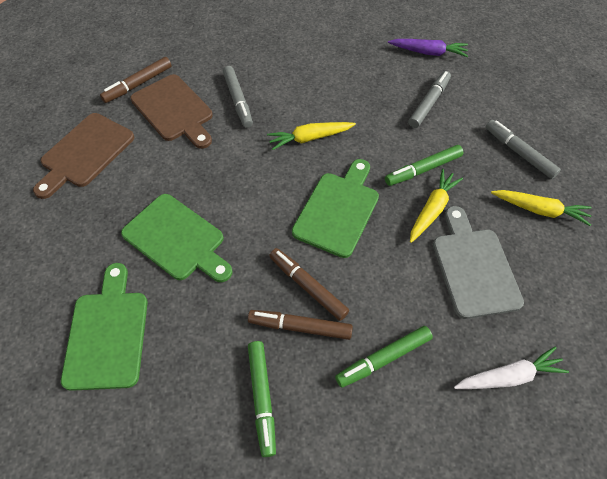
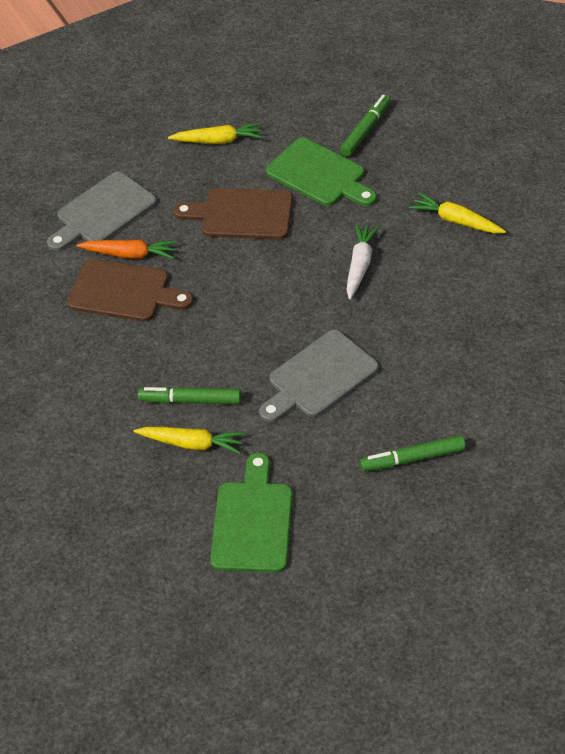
brown marker: [100,57,172,103] [248,310,353,340] [270,248,349,321] = 3 -> none = 0
green cutting board: [61,263,148,391] [121,194,233,282] [292,159,379,258] = 3 -> [210,453,293,573] [266,138,377,206] = 2
grey cutting board: [433,206,524,319] = 1 -> [47,172,157,251] [259,330,379,423] = 2
grey marker: [223,66,253,128] [409,71,451,128] [486,120,561,179] = 3 -> none = 0
orange carrot: none = 0 -> [77,239,177,259] = 1
purple carrot: [388,39,468,57] = 1 -> none = 0

